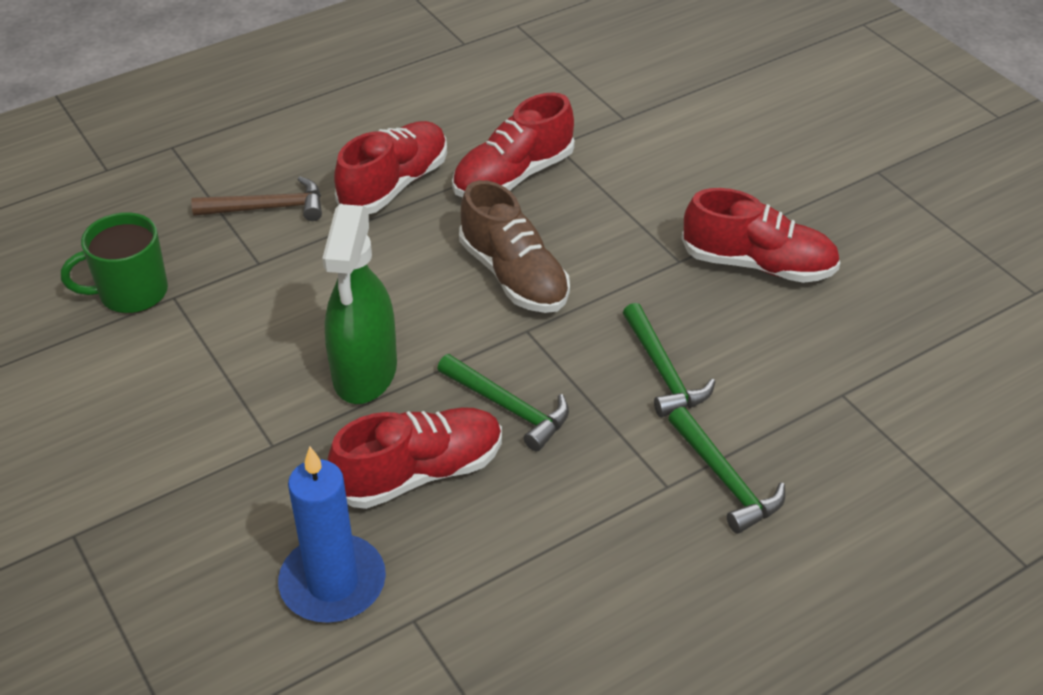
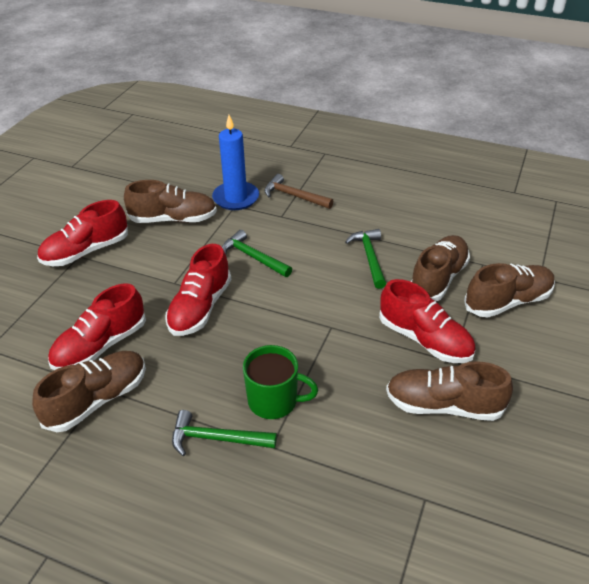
brown shoe: [459,180,570,313] = 1 -> [32,351,146,432] [124,180,217,223] [386,361,513,421] [411,235,470,301] [464,263,555,317] = 5
green spray bottle: [322,204,397,404] = 1 -> none = 0

